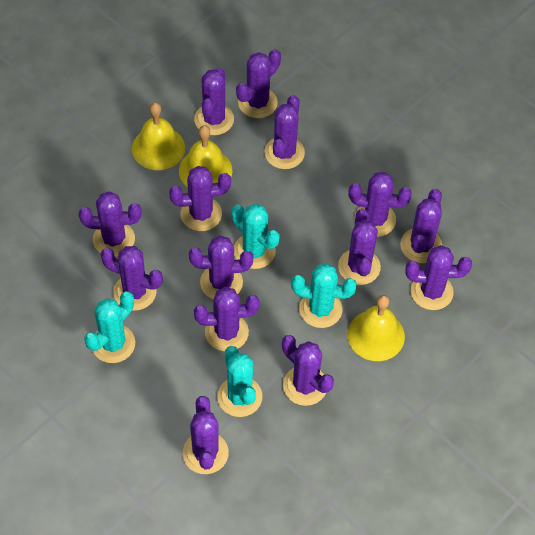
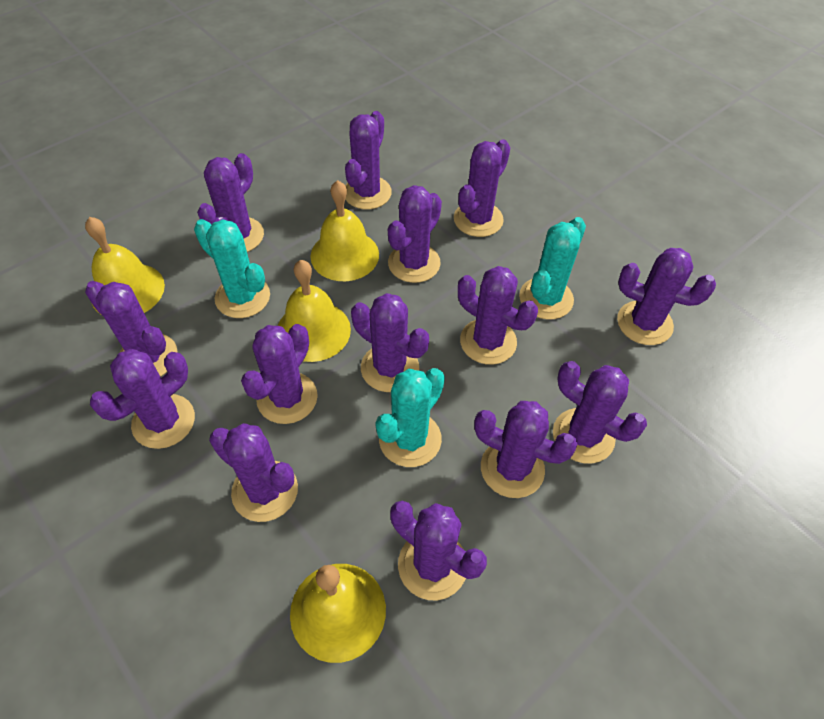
turquoise cactus: [84,291,135,363] [217,346,262,417] [231,204,280,269] [291,263,357,328] = 4 -> [194,219,270,318] [375,368,445,467] [519,217,586,320] = 3
yellow bell: [132,102,185,170] [179,125,232,187] [348,295,405,361] = 3 -> [85,217,165,314] [277,260,351,362] [290,564,386,663] [310,180,379,281] = 4

